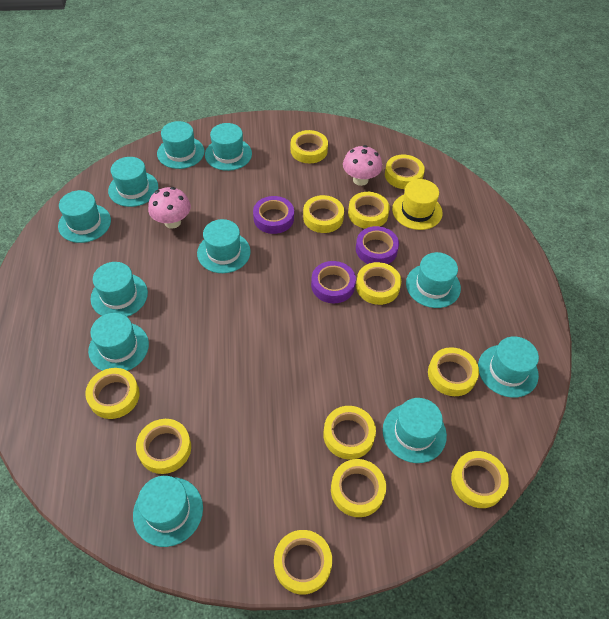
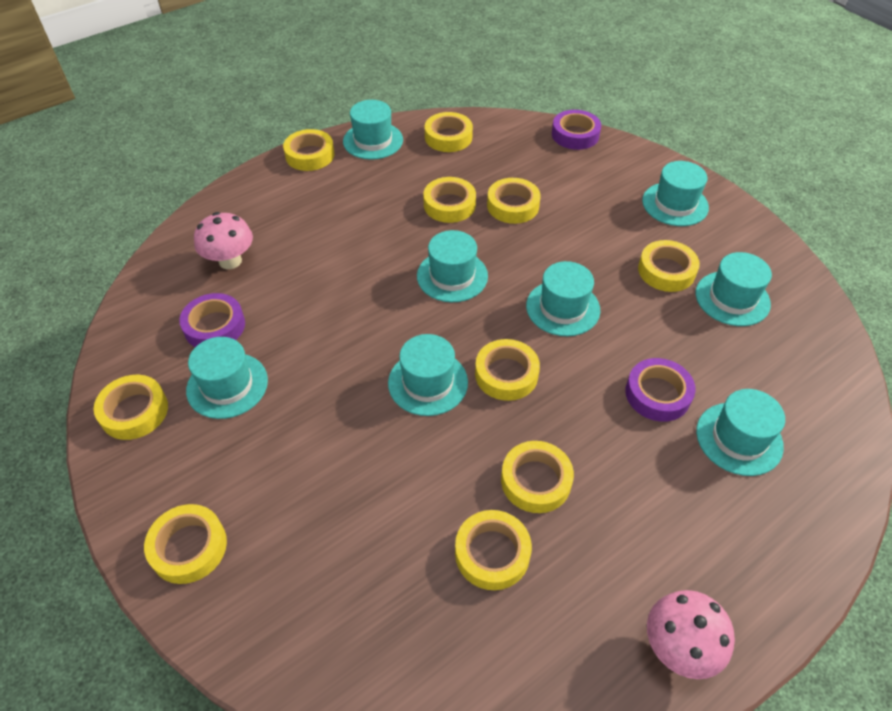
turquoise hat: [58,190,111,243] [88,313,149,371] [91,262,148,317] [108,157,158,207] [133,476,203,547] [157,121,205,169] [197,219,251,273] [205,123,252,171] [383,398,447,463] [406,252,461,308] [478,336,539,398] = 11 -> [186,337,268,419] [343,100,403,160] [388,334,468,416] [417,230,488,302] [526,261,600,336] [642,161,709,226] [696,252,772,326] [696,389,785,476] = 8
yellow hat: [392,179,443,230] = 1 -> none = 0
yellow tape: [85,368,140,419] [136,419,191,474] [274,530,332,595] [291,130,328,163] [303,195,344,233] [323,406,376,459] [331,459,386,517] [348,192,390,229] [356,262,401,305] [385,155,425,189] [428,347,479,396] [451,451,509,508] = 12 -> [94,375,168,440] [144,504,227,584] [283,129,334,171] [423,177,476,223] [425,112,473,152] [455,510,532,590] [475,339,540,401] [487,178,541,224] [501,441,574,513] [638,240,700,292] = 10

